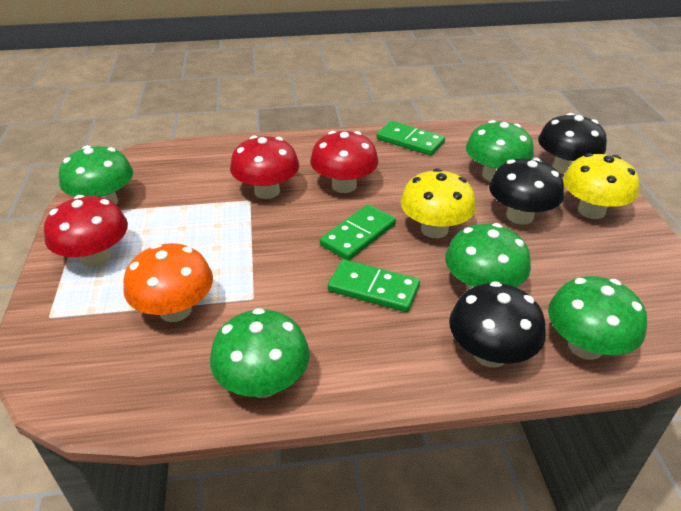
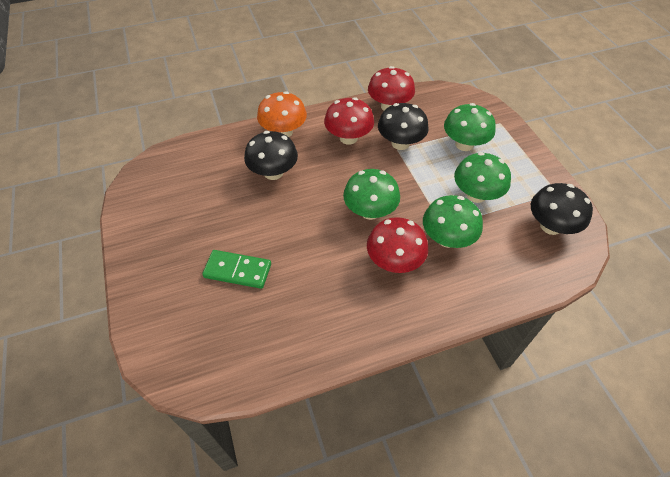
green domino: [320,205,396,260] [328,259,420,312] [377,121,445,156] = 3 -> [202,250,271,289] = 1
green mushroom: [59,145,133,204] [210,308,310,398] [445,223,531,290] [466,120,534,181] [548,276,647,360] = 5 -> [343,169,400,220] [423,195,483,248] [444,103,496,151] [454,152,511,203] = 4
yellow mushroom: [401,168,476,238] [563,153,639,219] = 2 -> none = 0

